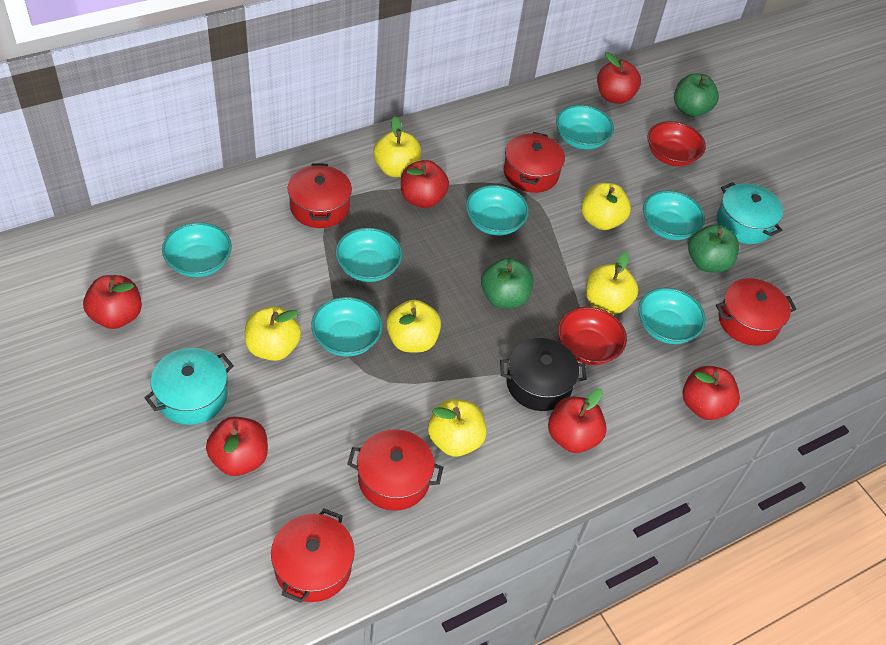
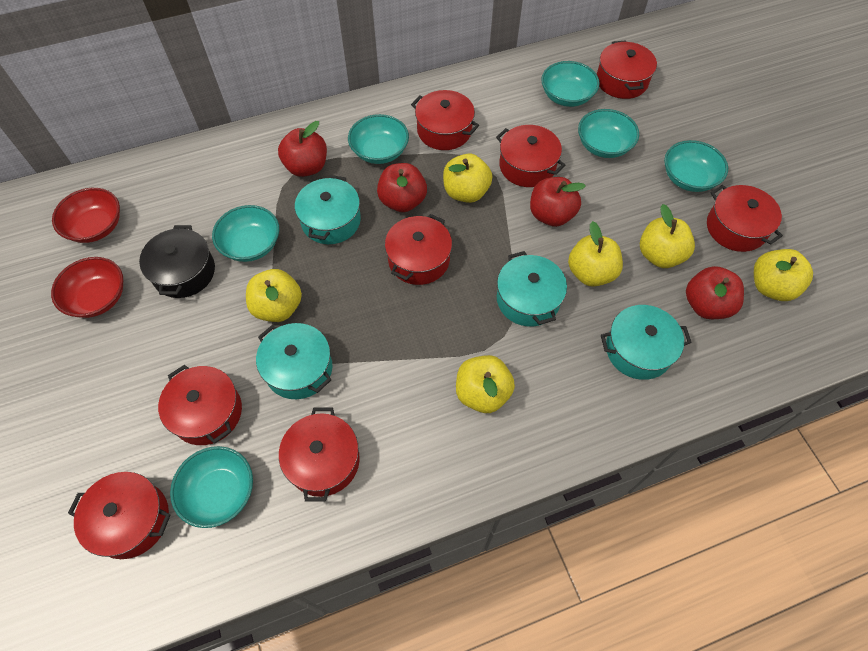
green apple: [481,258,533,308] [674,73,719,117] [688,224,739,273] = 3 -> none = 0
red apple: [83,275,142,329] [206,417,268,476] [401,160,449,208] [548,389,607,453] [597,52,641,104] [683,366,740,420] = 6 -> [278,121,327,177] [377,163,427,212] [530,177,586,227] [686,266,744,319] = 4
red pot: [271,509,355,603] [288,164,352,228] [347,429,443,511] [504,132,565,193] [716,278,796,346] = 5 -> [68,472,171,559] [158,365,242,445] [279,407,360,502] [385,214,452,285] [411,90,479,150] [496,125,565,187] [597,40,657,99] [707,185,783,252] = 8
turquoise bowl: [162,222,232,277] [311,297,383,356] [335,228,403,282] [466,185,529,236] [556,105,614,150] [638,288,706,344] [643,191,705,240] = 7 -> [170,446,253,528] [212,205,279,262] [348,114,409,164] [541,61,600,107] [578,109,639,158] [664,140,728,192] = 6
turquoise pot: [144,348,234,425] [717,182,783,244] = 2 -> [256,323,332,399] [295,175,361,244] [497,251,567,327] [601,305,692,380] = 4

